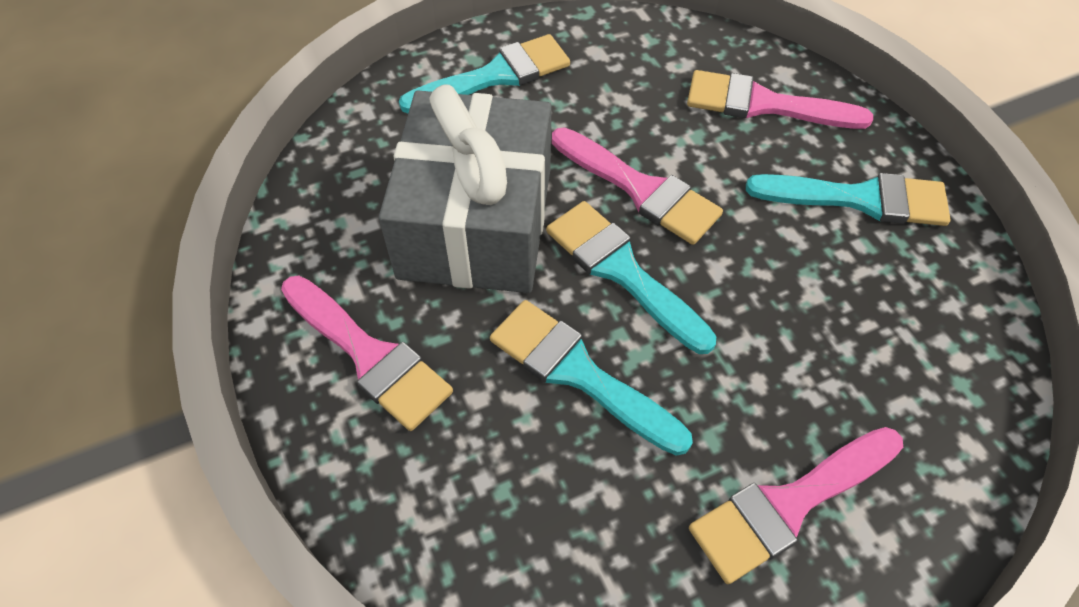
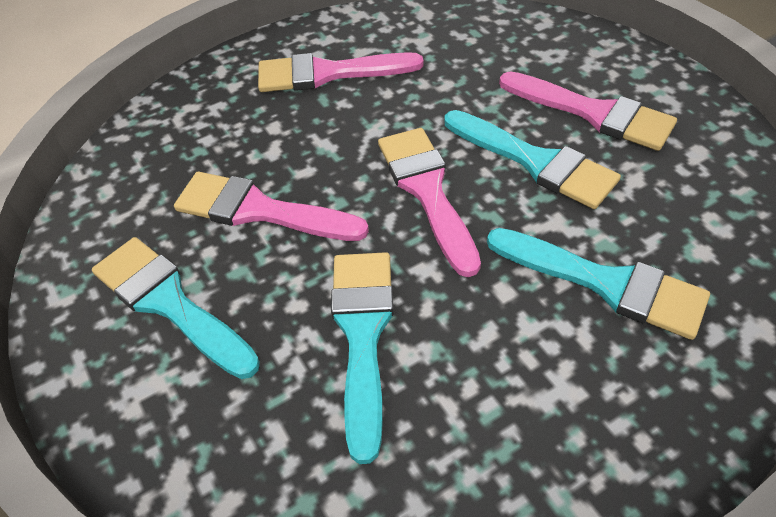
grey gift: [379,84,552,293] = 1 -> none = 0

